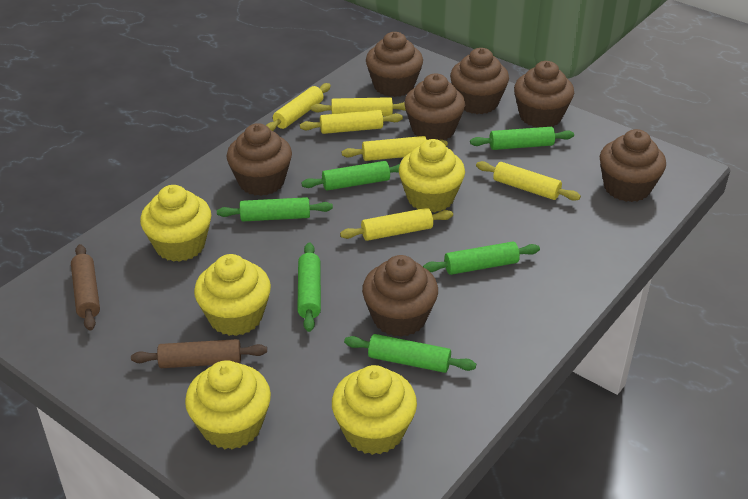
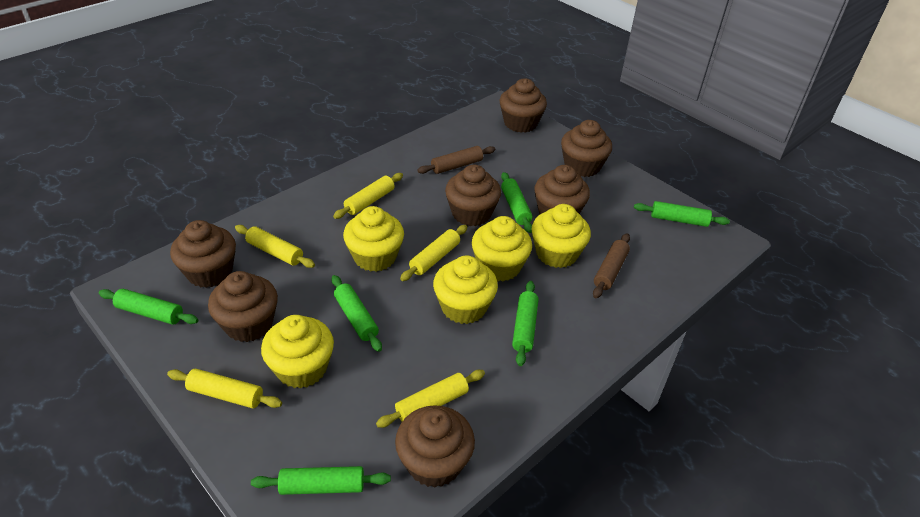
yellow rolling pin: [266,83,331,131] [300,110,403,134] [311,97,406,116] [340,208,453,241] [342,136,448,161] [476,161,581,201] = 6 -> [167,369,282,408] [235,225,315,268] [333,173,403,219] [376,370,485,428] [400,225,467,281] = 5

